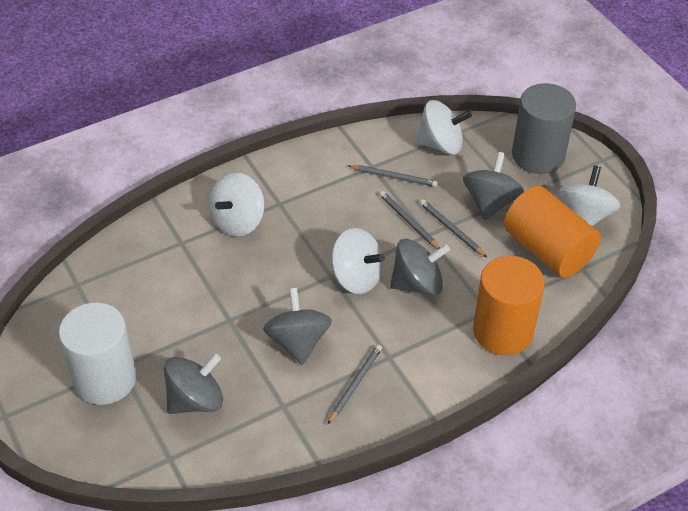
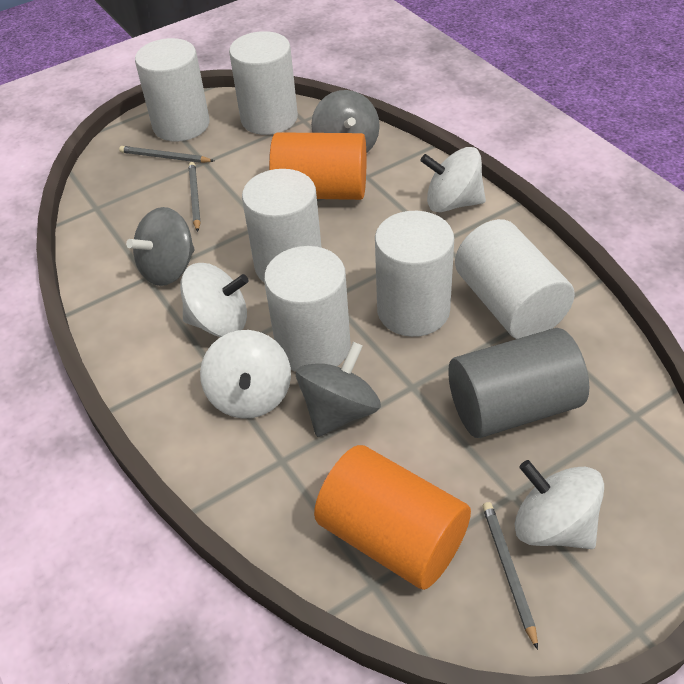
grey pencil: [327,344,382,425] [348,165,438,187] [379,191,440,249] [420,199,487,257] = 4 -> [119,146,214,163] [189,162,201,232] [482,502,538,650] = 3
grey spinning top: [164,353,223,414] [263,288,332,365] [390,239,450,296] [463,152,524,220] = 4 -> [126,207,195,286] [296,342,381,437] [311,90,380,154] = 3
white cylinder: [59,303,137,405] = 1 -> [135,38,210,141] [229,31,298,135] [242,169,322,282] [264,246,351,372] [375,211,454,337] [455,219,575,339] = 6

